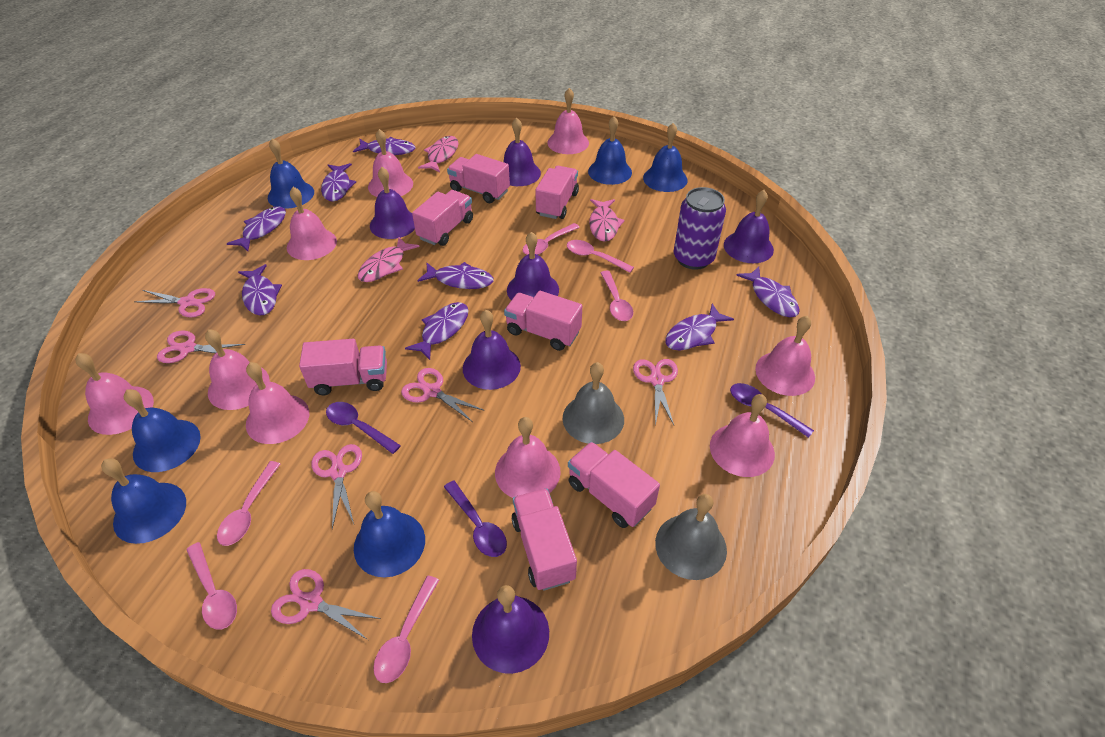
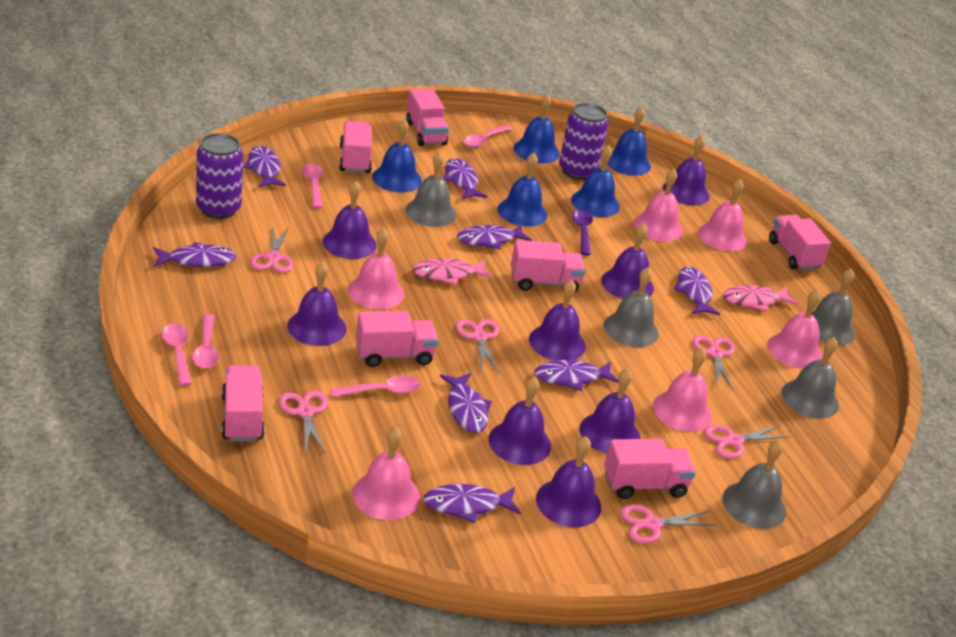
blue bell: [101,458,186,544] [124,389,201,472] [268,138,314,209] [354,491,425,577] [588,116,632,185] [643,123,688,192] = 6 -> [372,119,422,192] [498,153,547,226] [513,94,560,163] [571,145,620,217] [607,106,651,176] = 5
grey bell: [562,362,624,444] [655,494,727,580] = 2 -> [405,151,457,227] [604,267,659,347] [722,440,786,529] [781,337,839,419] [812,269,855,346] = 5
pink bell: [75,353,154,435] [205,329,270,410] [246,362,309,444] [287,187,337,260] [368,129,413,197] [495,417,561,498] [547,88,589,154] [710,394,775,477] [755,316,815,396] = 9 -> [348,228,404,309] [352,427,420,520] [634,169,683,242] [653,347,712,432] [698,179,747,251] [767,290,822,369] = 6
pink fish: [358,237,420,282] [418,136,459,172] [589,199,625,242] = 3 -> [413,258,492,285] [723,285,798,312] = 2
pink spoon: [186,542,237,629] [217,461,280,546] [373,576,439,683] [523,223,580,255] [567,240,634,273] [601,271,633,321] = 6 -> [162,323,192,386] [192,314,219,369] [302,163,323,209] [330,375,420,397] [464,125,512,147] = 5
purple bell: [370,167,415,239] [463,310,521,390] [472,585,549,674] [504,118,541,186] [507,232,559,300] [724,190,774,263] = 6 -> [287,261,347,346] [323,181,377,259] [489,377,551,465] [529,279,586,361] [536,436,601,527] [580,368,640,454] [601,224,654,299] [663,135,710,205] = 8
purple can: [674,187,726,270] = 1 -> [196,133,243,219] [559,103,608,180] = 2
purple spoon: [326,402,401,454] [444,480,507,557] [730,383,814,438] = 3 -> [572,209,593,256] = 1

